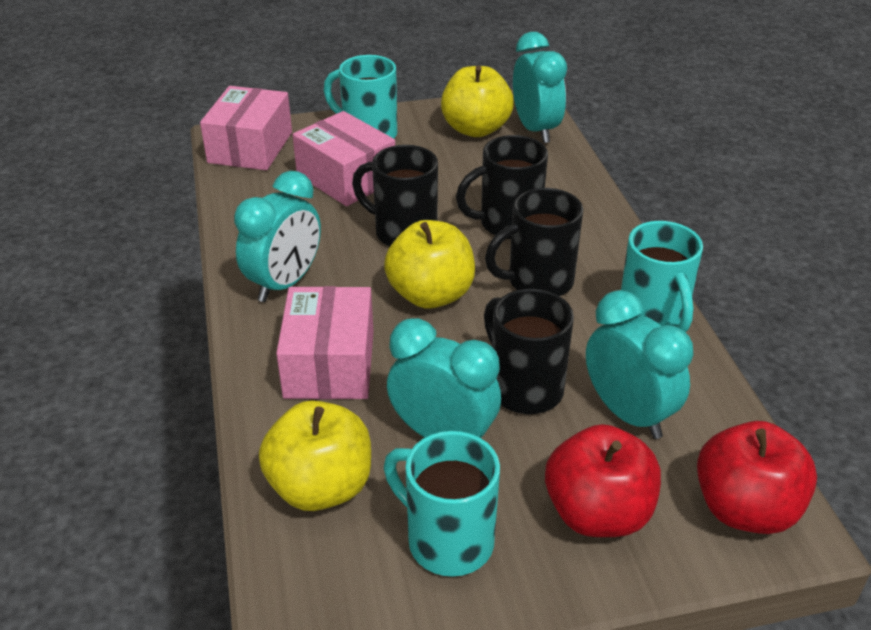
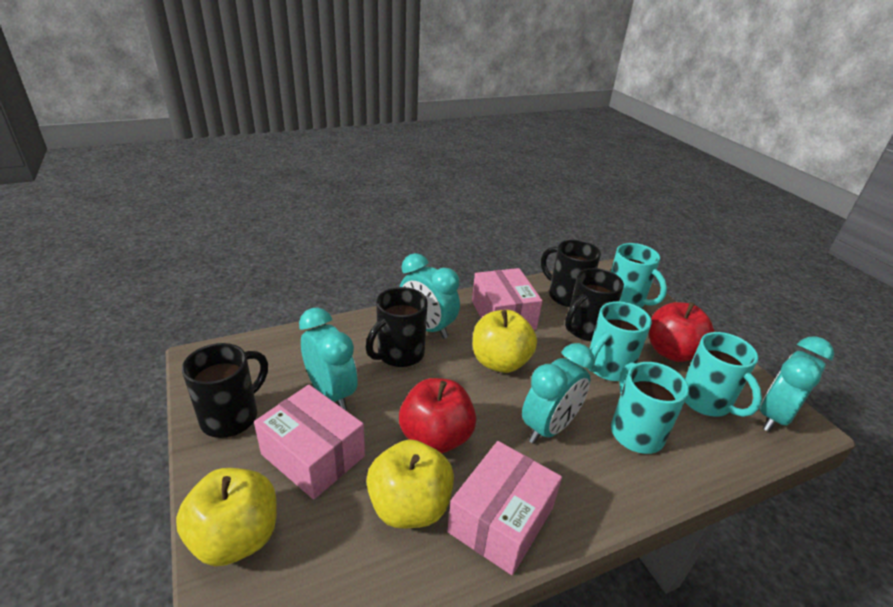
turquoise mug: [324,55,397,138] [384,431,500,577] [621,221,703,332] = 3 -> [589,301,652,381] [611,243,667,308] [611,362,689,454] [684,332,762,417] = 4

